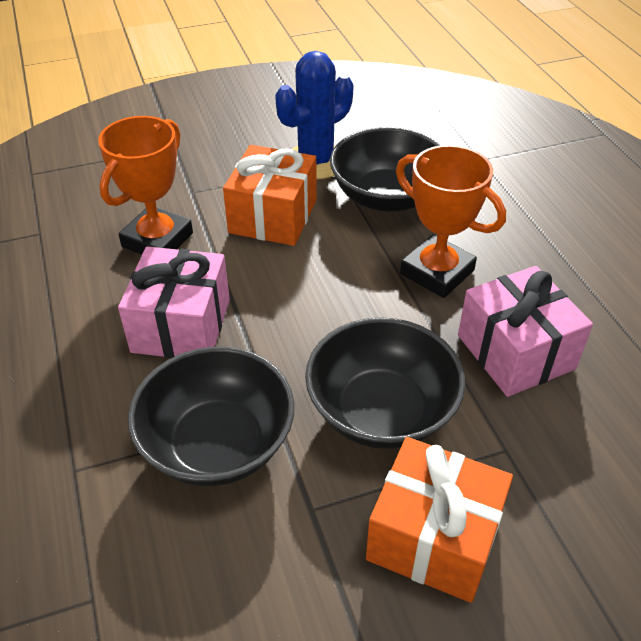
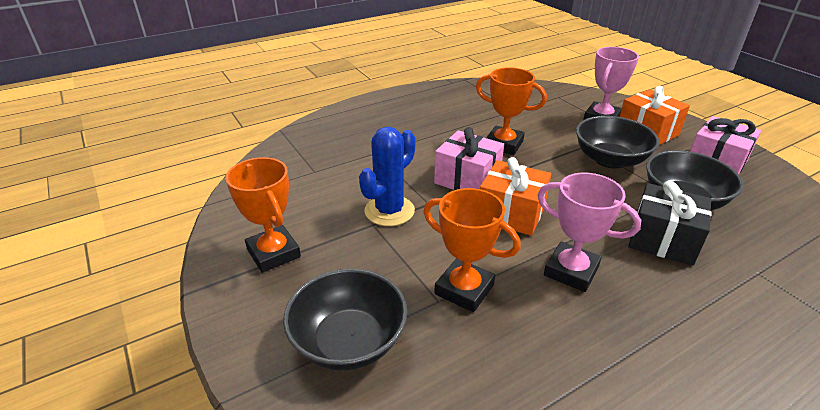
black gift: none = 0 -> [628,181,712,266] = 1
orange trophy: [98,116,193,255] [396,145,506,298] = 2 -> [226,157,301,273] [423,188,521,312] [476,67,547,155] = 3
pink trophy: none = 0 -> [537,173,641,292] [583,47,639,120] = 2

